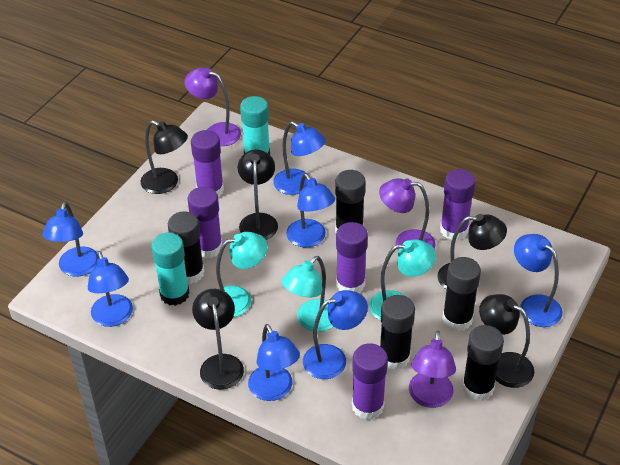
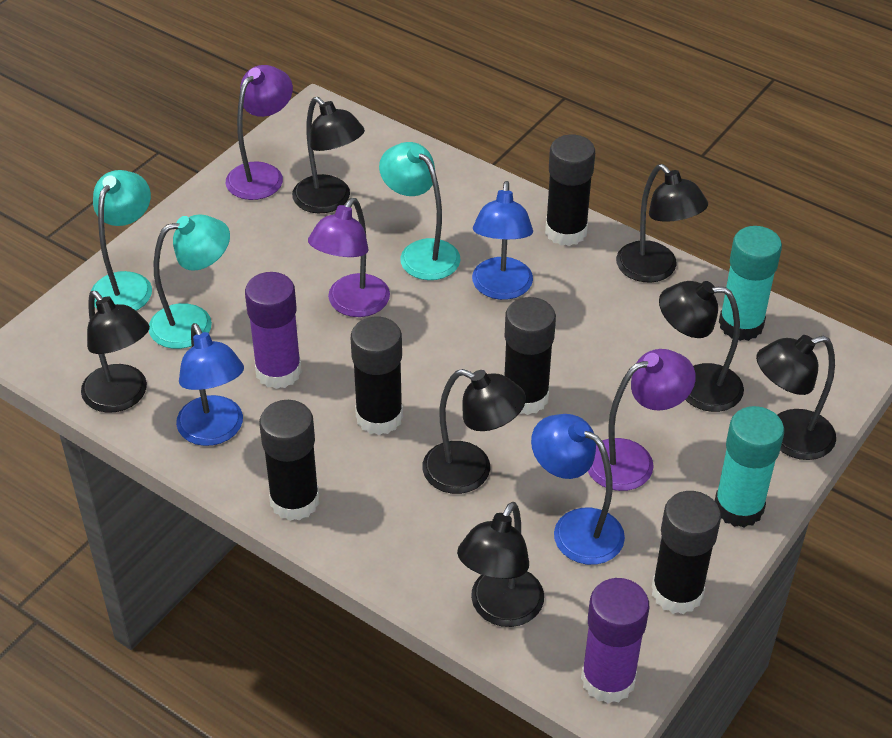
black lamp: [140,121,188,194] [192,289,244,390] [238,149,278,240] [437,214,507,290] [479,294,534,388] = 5 -> [81,291,150,413] [292,97,365,213] [422,369,526,494] [457,502,544,627] [616,164,708,283] [659,281,744,412] [756,335,836,460] = 7
blue lamp: [43,202,98,277] [88,251,133,327] [248,324,300,401] [273,121,326,195] [286,173,335,248] [303,290,368,379] [514,234,563,327] = 7 -> [176,323,244,446] [472,181,533,300] [531,414,625,565] = 3
purple glue stick: [188,187,222,258] [191,130,224,197] [336,222,368,293] [352,343,388,420] [440,169,475,241] = 5 -> [245,272,302,389] [581,578,649,704] = 2

